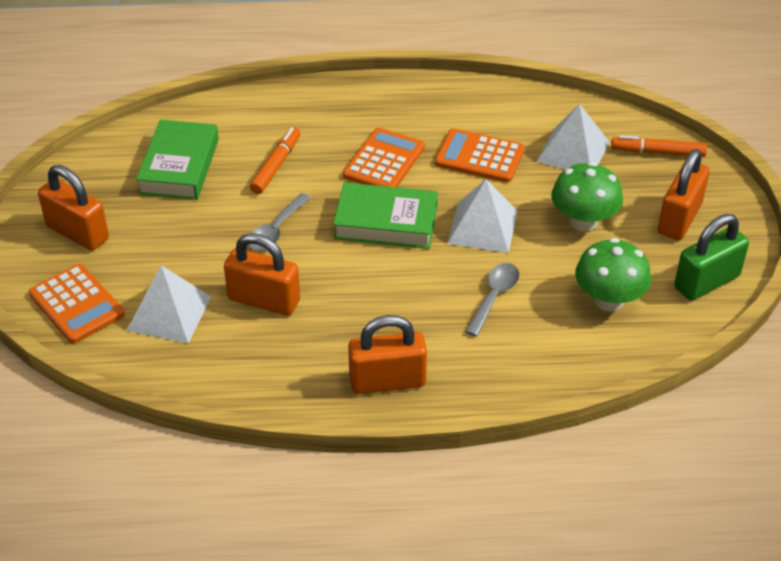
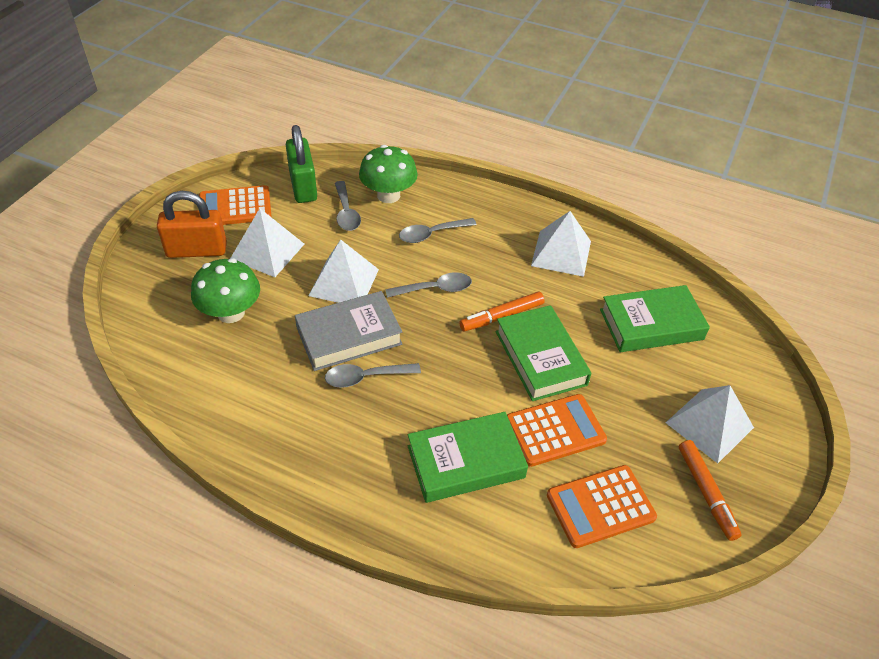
green book: [136,120,219,200] [333,182,438,249] = 2 -> [408,412,528,503] [495,305,592,401] [600,285,710,352] = 3
grey book: none = 0 -> [295,291,403,371] = 1
grey spoon: [248,193,311,251] [465,263,520,337] = 2 -> [325,363,421,388] [335,181,361,231] [385,272,472,298] [399,218,477,243] = 4
orange padlock: [38,165,109,251] [224,233,300,316] [348,315,427,394] [658,149,709,240] = 4 -> [157,191,227,258] = 1
white pyramid: [127,265,211,343] [447,179,518,253] [536,103,610,170] = 3 -> [230,209,304,277] [309,240,379,303] [531,211,591,277] [665,385,754,463] = 4

